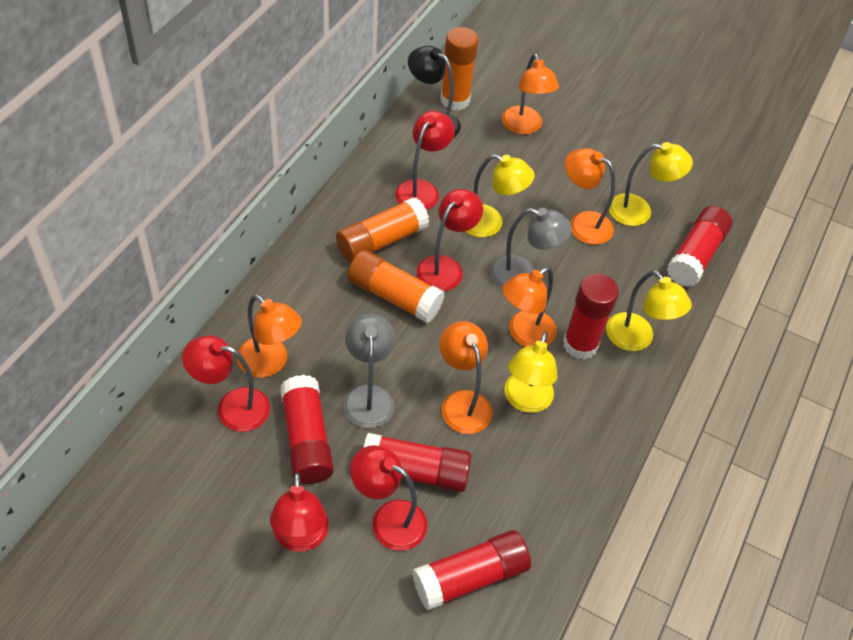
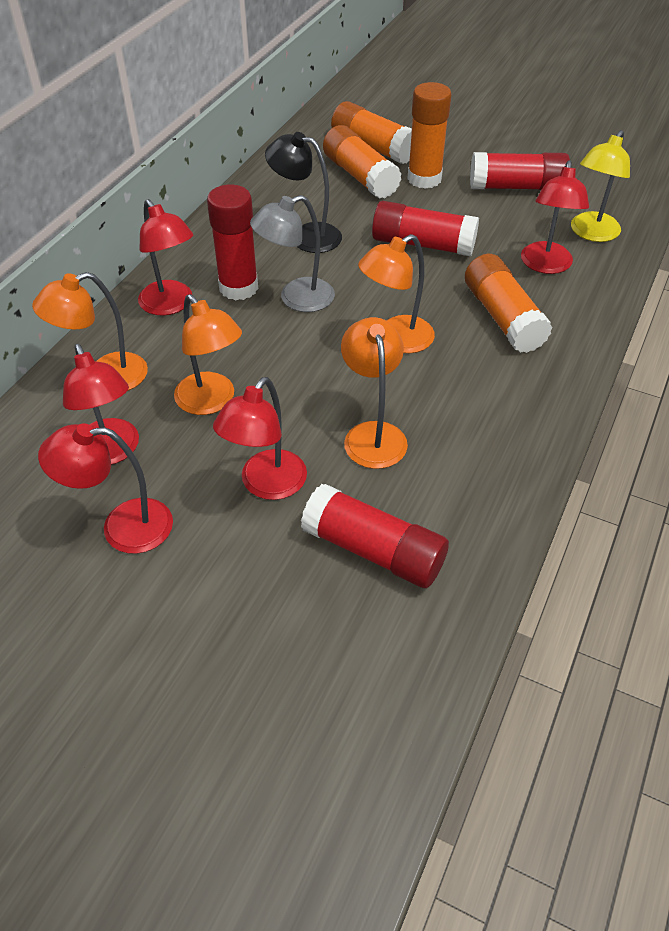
grey lamp: [343,313,395,428] [490,208,572,288] = 2 -> [250,195,335,312] = 1
orange glue stick: [336,197,429,263] [347,250,445,323] [440,27,479,111] = 3 -> [323,125,402,199] [331,101,412,164] [407,82,452,189] [465,254,553,353] = 4
orange lamp: [237,295,302,378] [440,321,492,434] [502,53,559,135] [502,267,557,347] [565,148,615,245] = 5 -> [32,272,148,391] [174,294,242,415] [341,317,408,469] [358,234,435,353] = 4
red glue stick: [280,375,334,484] [364,433,472,492] [412,530,531,611] [563,273,619,360] [667,206,732,287] = 5 -> [207,185,258,300] [301,484,449,588] [372,201,479,256] [470,152,570,191] = 4
yellow lamp: [465,154,535,237] [504,332,557,413] [606,270,692,351] [609,142,693,226] = 4 -> [571,130,630,242] = 1

